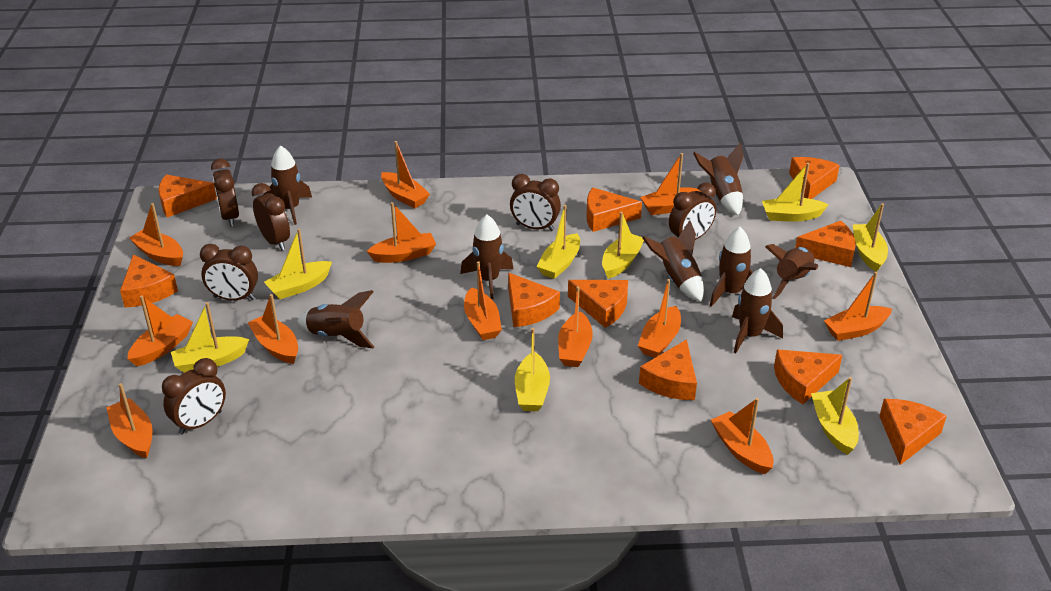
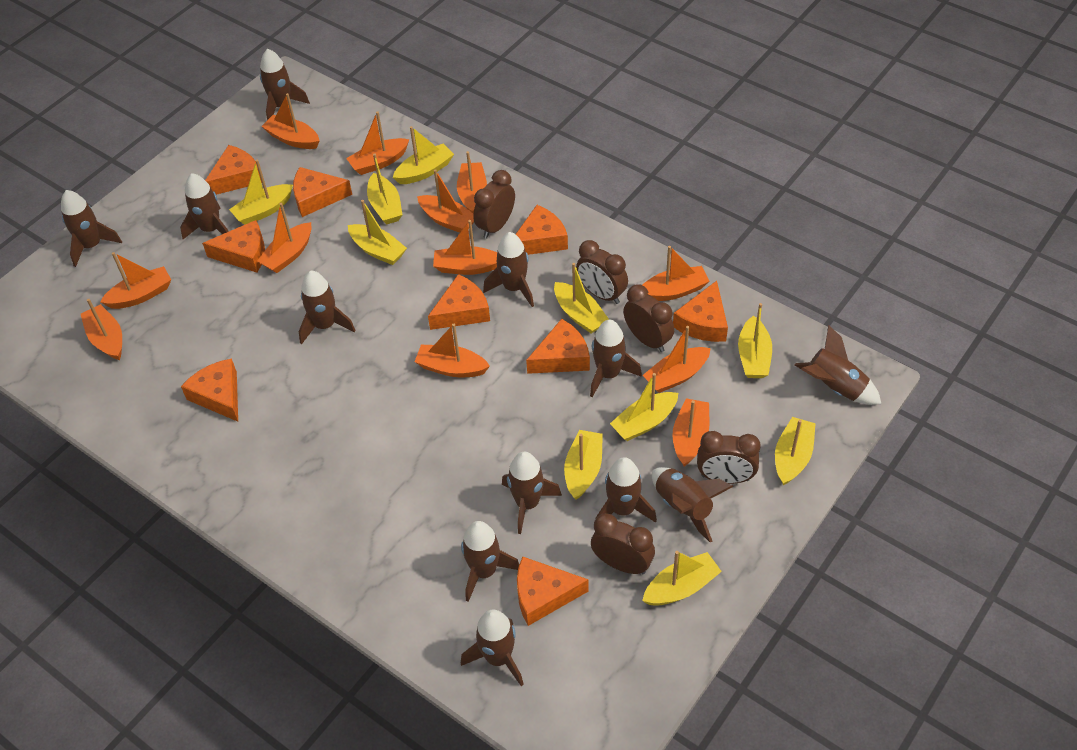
brown clock: [162,358,226,435] [200,244,258,301] [211,159,239,227] [251,183,290,251] [510,174,561,231] [669,182,716,240] = 6 -> [473,170,515,238] [576,240,628,304] [591,513,655,574] [623,285,674,352] [697,431,761,484] = 5
brown rocket: [263,146,312,225] [297,290,374,348] [460,215,513,299] [642,220,704,302] [693,143,743,215] [710,227,753,307] [732,268,783,353] [765,244,818,300] = 8 -> [61,190,122,267] [180,173,229,239] [260,49,310,120] [299,271,355,344] [461,521,519,602] [461,609,524,686] [483,232,534,307] [502,452,562,534] [590,320,642,397] [596,457,657,523] [652,467,733,543] [795,325,881,405] = 12
orange cheese: [120,254,178,307] [159,175,217,217] [508,273,560,327] [568,280,628,328] [587,188,642,232] [639,339,697,400] [774,349,842,404] [789,157,840,199] [795,221,856,267] [880,399,947,465] = 10 -> [181,358,238,422] [202,220,265,272] [205,145,262,195] [293,167,352,217] [428,274,490,330] [516,205,568,255] [517,556,589,626] [526,319,590,374] [673,281,728,342] = 9
yellow boat: [171,302,249,373] [264,229,332,299] [515,328,550,411] [536,205,580,279] [602,212,644,279] [762,163,829,222] [811,377,859,455] [852,203,888,272] = 8 -> [229,160,293,225] [348,200,407,265] [367,153,403,224] [393,126,454,184] [554,263,609,334] [564,430,603,500] [610,373,678,441] [642,551,722,606] [738,303,772,378] [775,417,816,486] = 10

